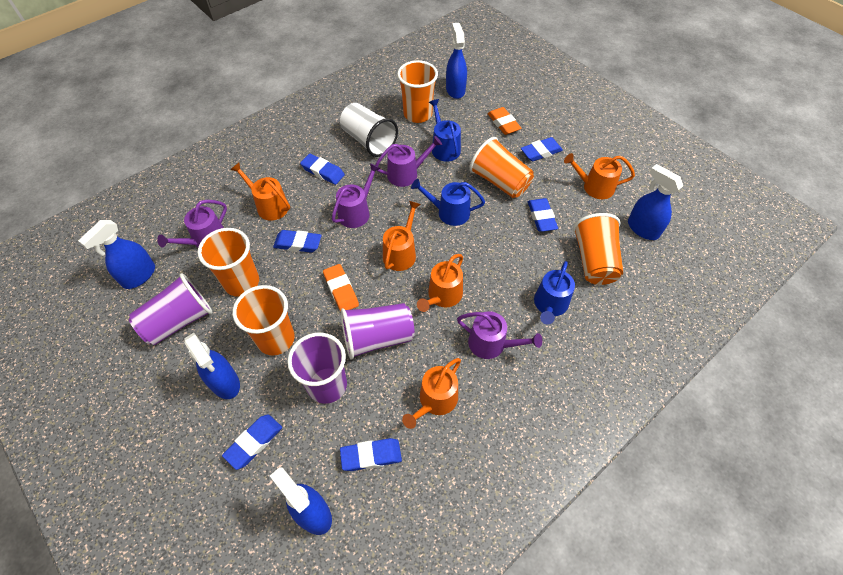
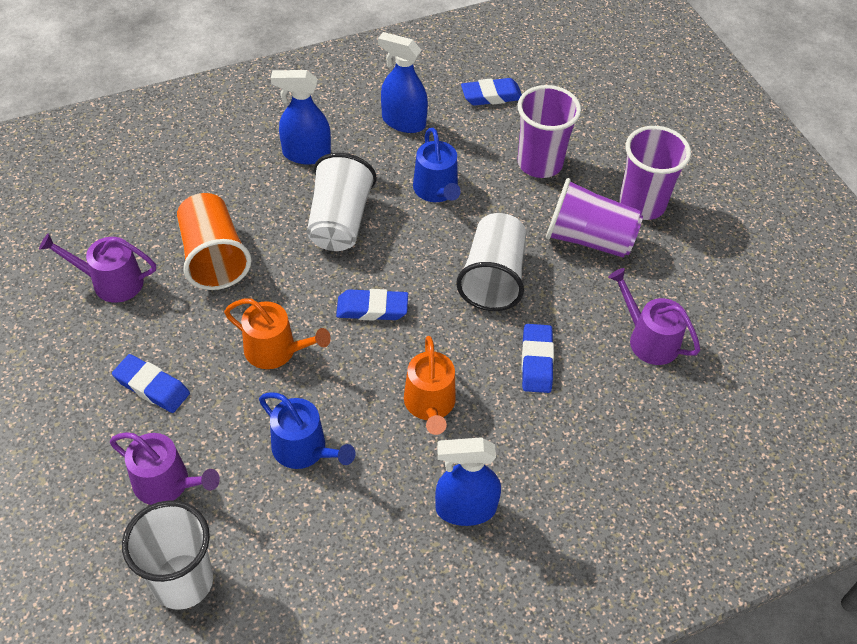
blue eraser: [222,414,282,470] [273,230,322,253] [300,154,345,185] [340,438,402,471] [521,137,563,162] [528,198,558,232] = 6 -> [112,354,190,413] [336,289,408,321] [461,78,522,106] [522,324,554,393] = 4
blue spray bottle: [78,220,155,289] [184,333,240,399] [270,467,332,535] [446,23,467,99] [628,164,683,240] = 5 -> [271,70,331,165] [378,32,428,133] [435,437,501,526] = 3
blue watering can: [411,179,485,226] [429,99,461,161] [534,261,575,325] = 3 -> [259,392,355,469] [413,128,461,202] = 2
orange cup: [198,228,259,297] [232,285,295,356] [397,60,438,123] [469,137,534,198] [573,213,623,285] = 5 -> [177,193,251,290] = 1
orange eraser: [323,264,359,312] [487,107,521,135] = 2 -> none = 0
orange watering can: [231,163,290,221] [383,201,421,271] [402,358,461,429] [417,254,463,312] [564,153,635,199] = 5 -> [224,298,331,369] [404,336,456,435] = 2
purple watering can: [157,200,227,248] [332,163,381,228] [375,136,442,187] [457,311,542,359] = 4 -> [39,233,156,303] [110,432,220,505] [608,268,700,365] = 3
white cup: [340,103,398,157] = 1 -> [122,500,213,610] [307,153,376,251] [456,213,527,311] = 3

